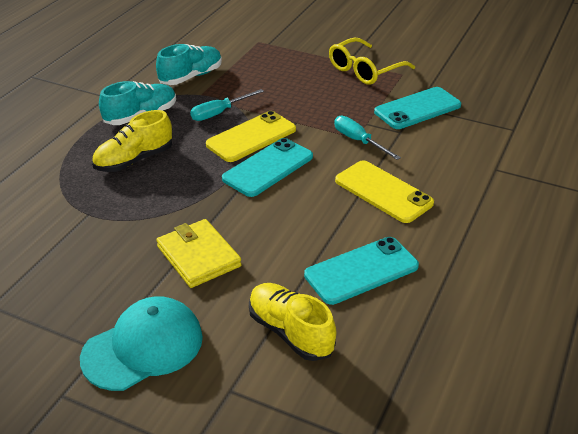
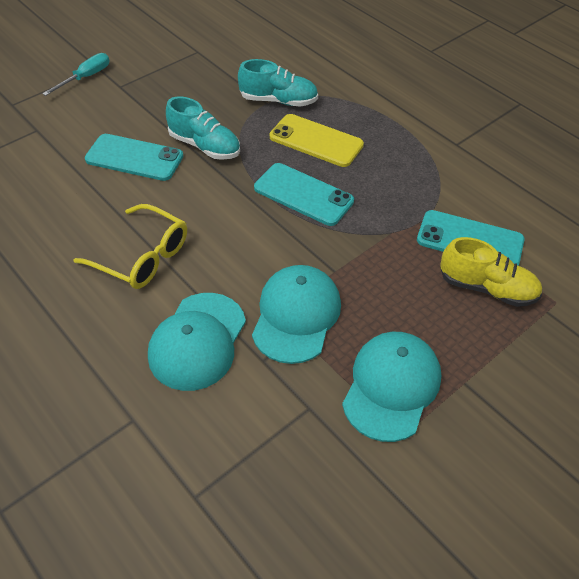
turquoise cap: [80,296,203,391] = 1 -> [148,293,246,391] [252,265,341,364] [342,332,441,442] = 3
turquoise screwdriver: [190,89,264,121] [334,116,401,160] = 2 -> [42,53,110,96] = 1
yellow phone: [206,111,296,162] [335,160,434,223] = 2 -> [270,114,364,167] = 1
yellow shoe: [92,110,172,172] [249,283,336,361] = 2 -> [440,237,542,307] = 1
yellow wallet: [156,219,242,288] = 1 -> none = 0

